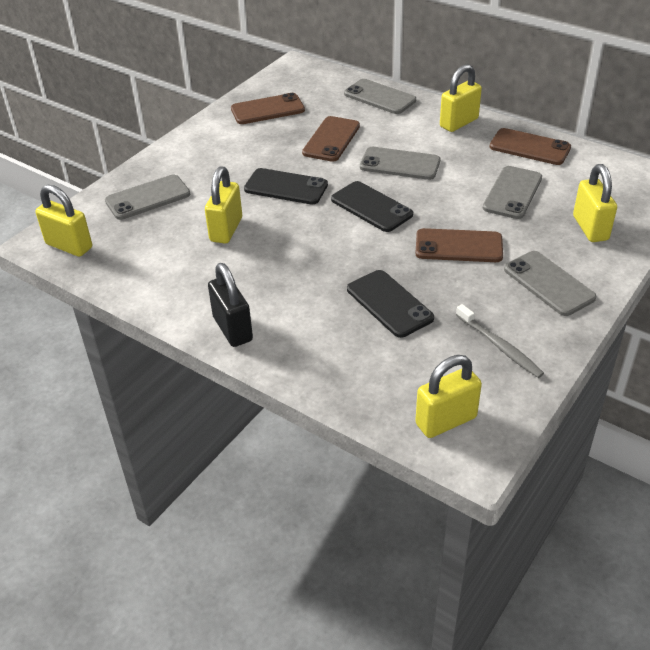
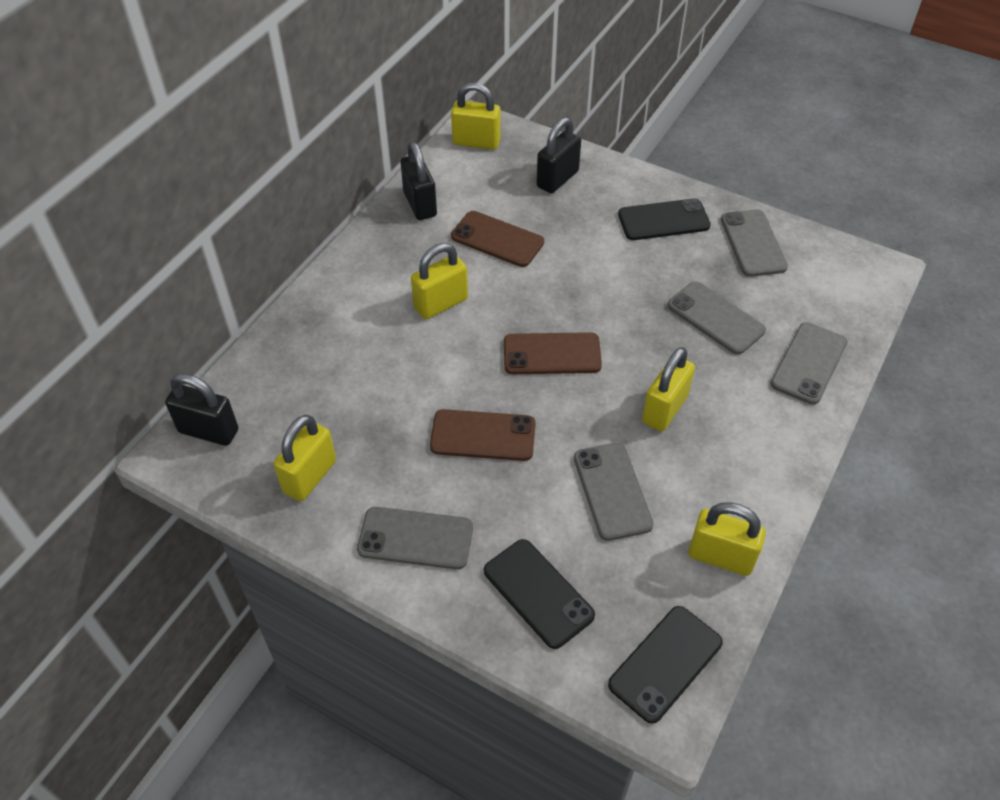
black padlock: [208,263,253,347] = 1 -> [165,373,238,446] [400,141,437,220] [536,117,581,193] = 3
brown phone: [231,93,305,124] [302,116,360,162] [415,228,503,262] [490,128,571,165] = 4 -> [430,409,536,461] [451,211,544,267] [504,332,602,374] = 3
grey toothbrush: [456,304,544,378] = 1 -> none = 0

